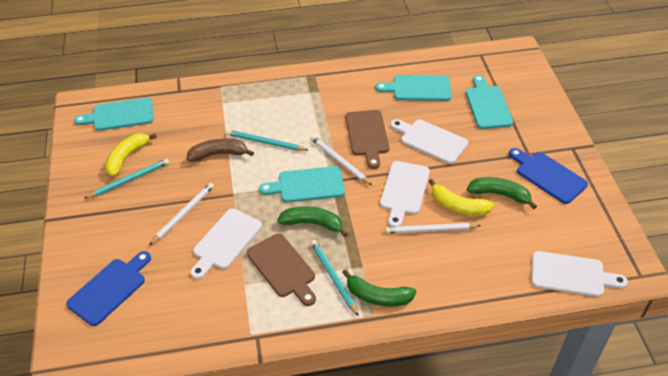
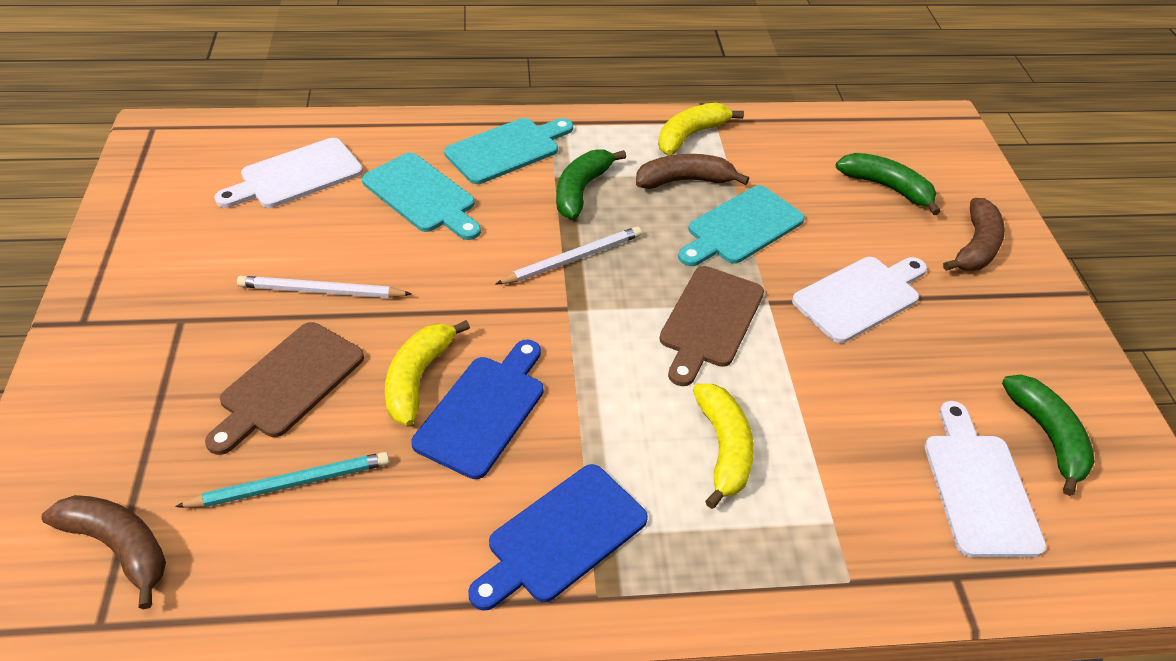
brown banana: [187,139,254,162] = 1 -> [42,495,166,609] [636,154,749,189] [943,198,1005,271] = 3
turquoise cutting board: [74,98,154,131] [259,166,345,202] [375,75,451,101] [466,75,513,129] = 4 -> [362,153,481,240] [444,118,573,184] [678,185,805,266] = 3
turquoise pencil: [84,159,169,199] [227,130,308,151] [311,240,359,317] = 3 -> [175,452,389,508] = 1
white cutting board: [191,209,262,279] [380,161,430,227] [391,119,468,164] [531,251,628,297] = 4 -> [214,138,363,208] [792,257,927,343] [924,401,1046,557] = 3
white pencil: [149,183,214,245] [311,135,372,185] [385,223,481,233] = 3 -> [237,276,412,298] [496,226,642,284] = 2
yellow banana: [105,133,157,177] [429,179,494,216] = 2 -> [385,320,470,426] [658,103,744,155] [693,384,754,509] = 3

